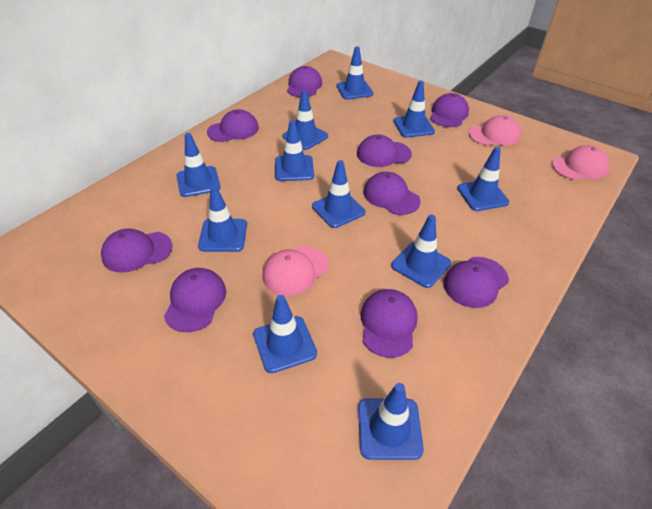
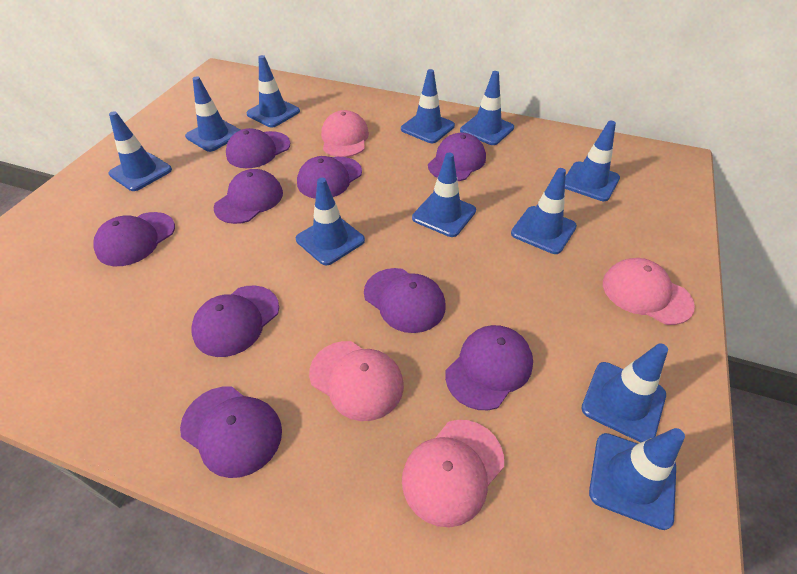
pink cap: [263,246,328,296] [469,115,521,146] [552,145,609,180] = 3 -> [309,341,404,421] [321,110,369,157] [402,420,504,527] [603,258,695,325] = 4

